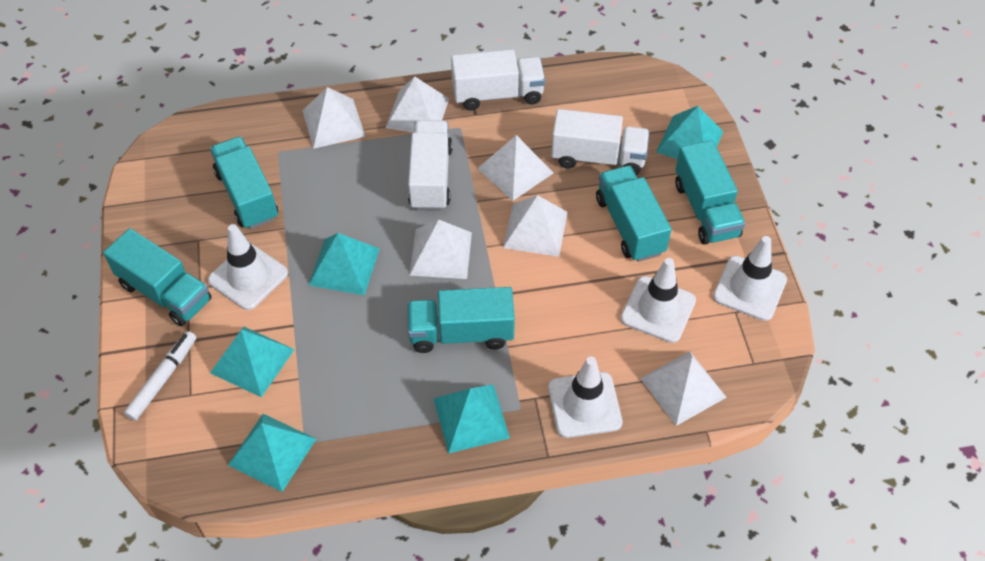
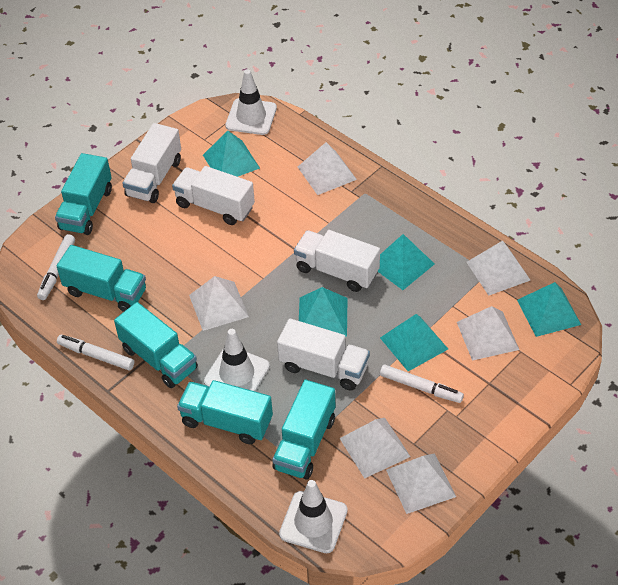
white marker: [124,331,197,421] = 1 -> [37,234,75,300] [57,335,134,370] [380,365,464,403] = 3
white traffic cone: [208,224,288,310] [548,357,622,438] [621,258,696,343] [713,236,787,321] = 4 -> [204,329,270,391] [225,69,277,135] [279,480,348,553] = 3
white truck: [408,120,453,211] [451,49,545,110] [551,109,650,175] = 3 -> [122,123,181,203] [172,166,255,225] [277,319,370,391] [294,230,380,292] = 4

